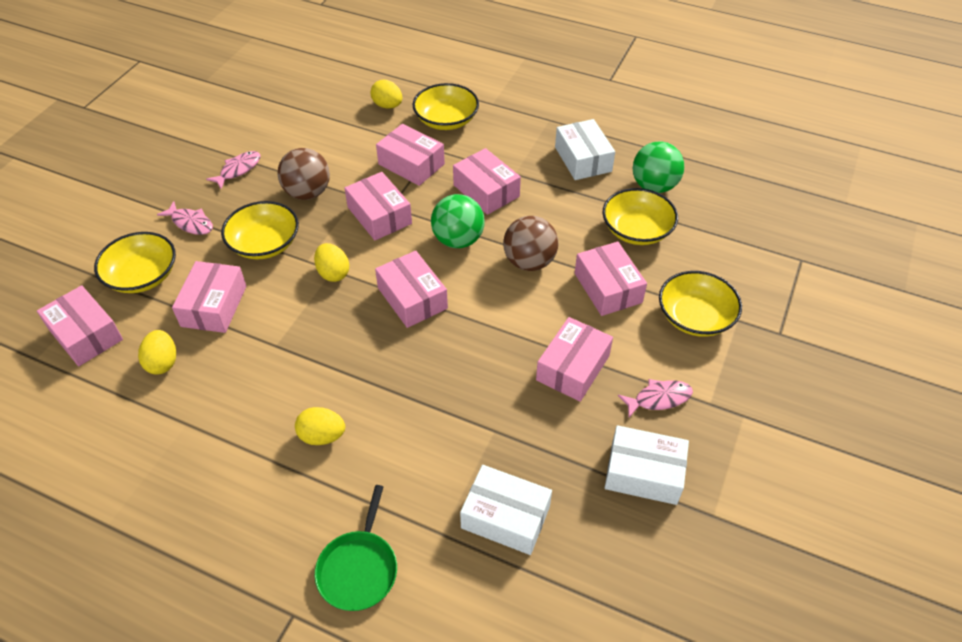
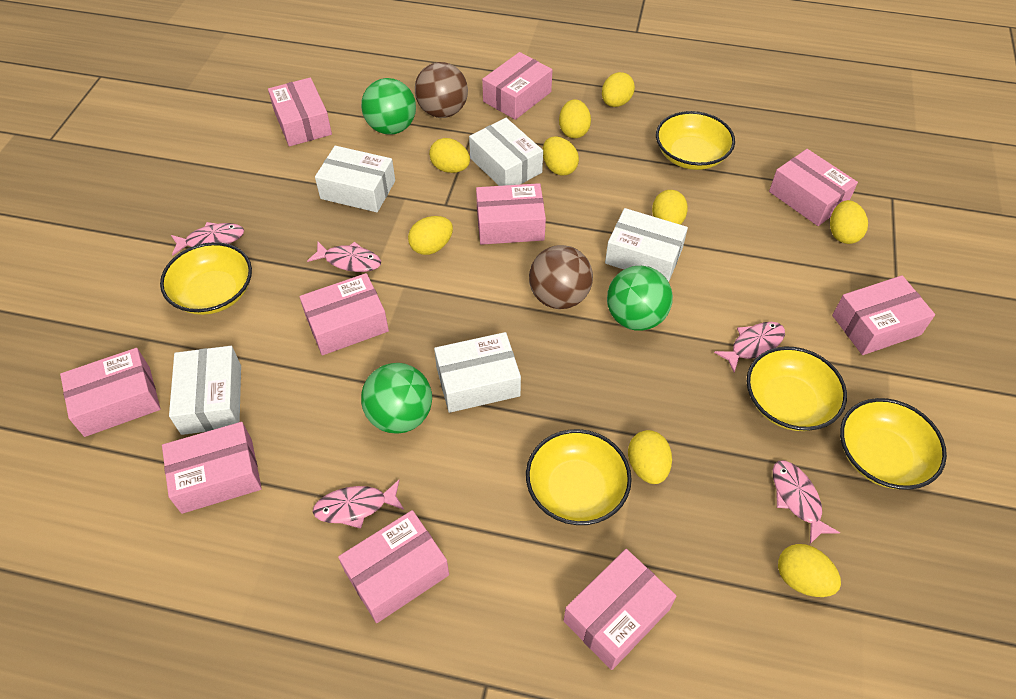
green ball: [431,194,485,248] [633,141,684,193] = 2 -> [361,78,416,135] [361,363,432,433] [607,266,673,331] = 3
green pan: [315,485,397,611] = 1 -> none = 0
pink box: [37,285,123,366] [172,261,247,333] [345,172,412,240] [375,251,448,328] [376,124,445,186] [453,148,521,215] [536,317,613,402] [575,242,647,316] = 8 -> [60,348,161,437] [162,422,262,514] [268,77,332,146] [299,273,389,355] [338,510,449,623] [476,183,546,245] [482,52,552,120] [563,549,676,670] [769,149,858,226] [832,275,935,355] = 10
pink fish: [157,201,213,235] [206,151,261,189] [618,379,693,418] = 3 -> [171,222,244,256] [307,241,381,272] [313,480,404,529] [714,322,785,373] [773,460,840,544] = 5
white box: [460,465,552,555] [555,119,615,180] [605,425,689,505] = 3 -> [169,346,241,435] [315,146,395,212] [434,332,521,413] [469,118,543,186] [605,208,688,282] = 5
yellow egg: [138,330,176,375] [295,407,345,445] [314,243,349,282] [371,80,402,109] = 4 -> [408,216,453,255] [429,138,470,173] [543,136,579,176] [559,99,591,138] [602,72,635,107] [628,430,672,484] [652,190,688,225] [778,544,841,597] [830,200,868,244] = 9

